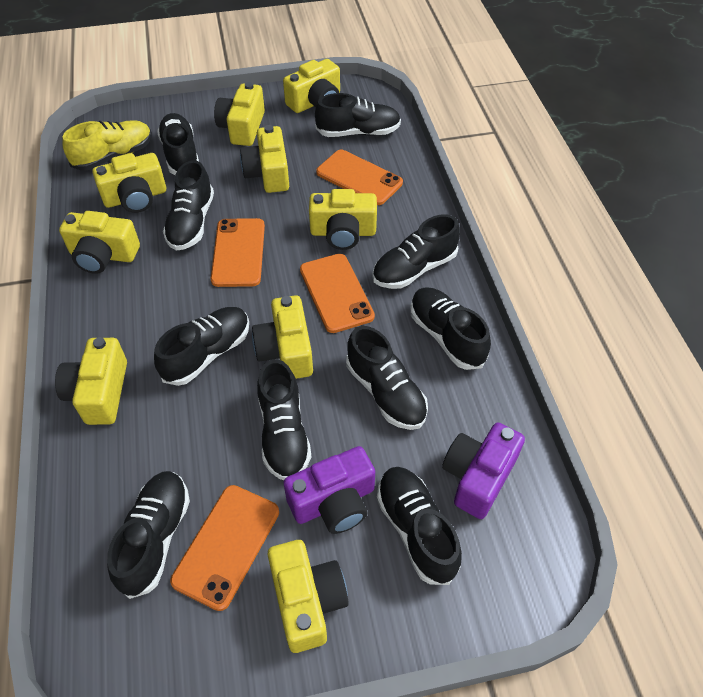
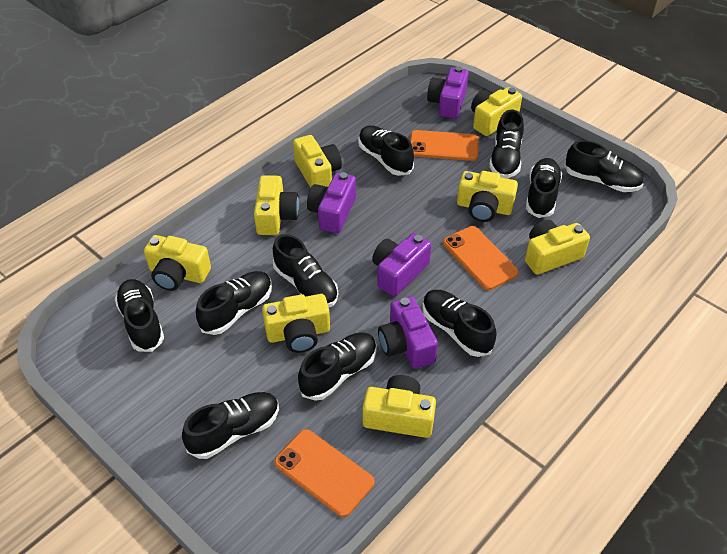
orange phone: [170,485,279,611] [211,218,265,287] [300,254,375,333] [316,150,403,205] = 4 -> [274,429,374,517] [410,130,479,161] [443,226,519,290] = 3
purple camera: [283,446,375,534] [442,423,525,519] = 2 -> [307,172,356,233] [372,233,431,296] [378,296,438,369] [427,66,469,119] = 4
yellow camera: [55,337,127,425] [59,211,140,274] [92,153,166,213] [214,82,265,146] [240,125,289,193] [252,295,313,379] [268,540,349,653] [283,59,340,113] [309,189,377,250] = 9 -> [144,235,211,291] [254,175,299,235] [262,294,330,353] [293,135,342,188] [363,375,436,438] [457,171,518,222] [471,87,522,136] [525,220,590,275] = 8
yellow shoe: [62,120,152,171] = 1 -> none = 0

